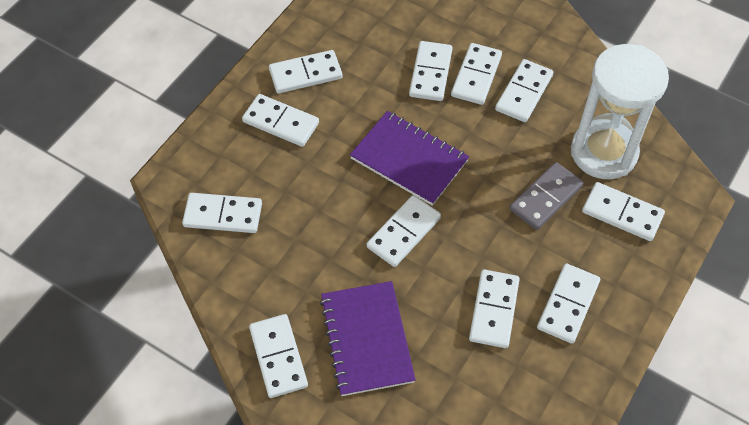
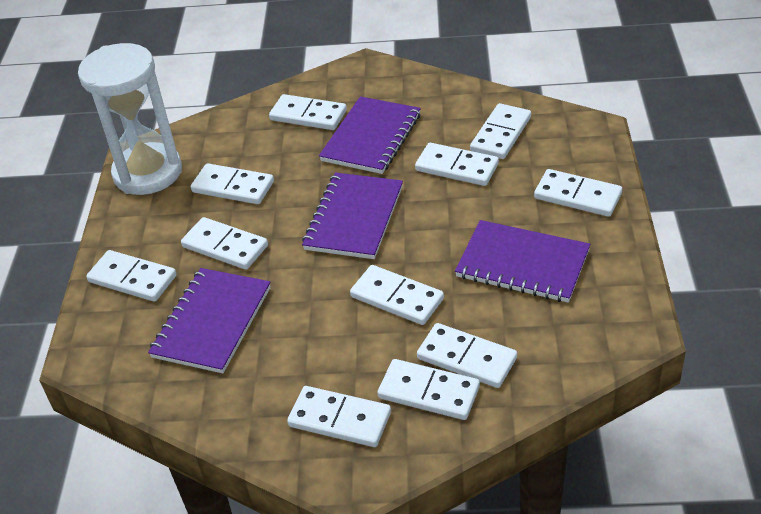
grey domino: [510,162,583,230] = 1 -> none = 0
purple notebook: [320,281,416,396] [350,111,469,206] = 2 -> [148,268,271,373] [302,173,403,259] [319,96,421,174] [455,220,590,303] = 4

